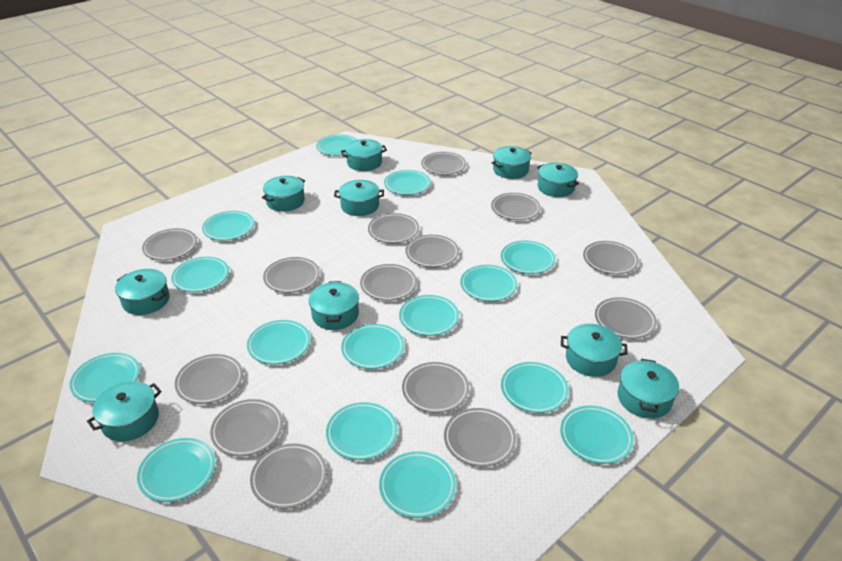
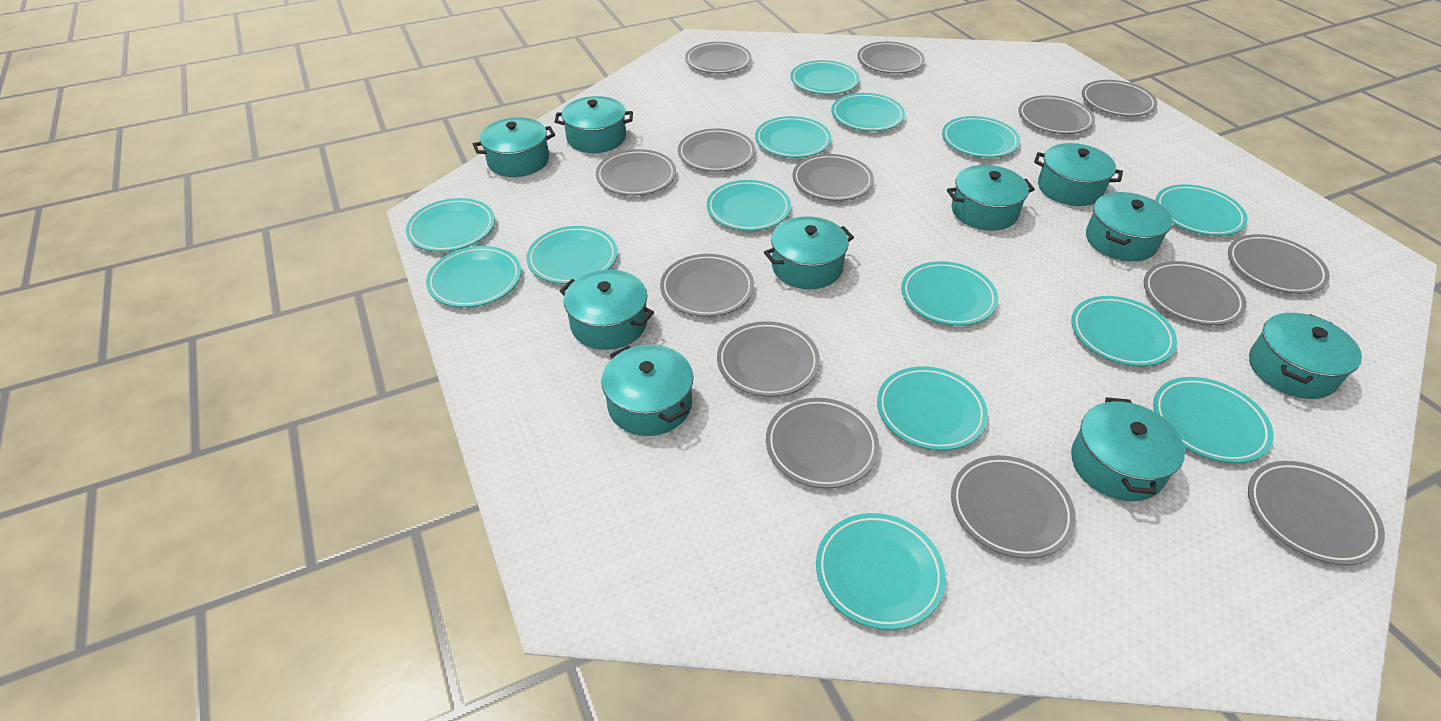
turquoise plate: [70,353,140,402] [137,438,215,502] [171,257,229,292] [202,211,254,241] [247,320,310,364] [316,134,357,156] [326,402,398,460] [341,324,404,369] [379,451,456,518] [384,170,431,195] [399,295,459,336] [460,265,517,301] [501,241,555,274] [501,362,569,413] [560,406,634,464] = 15 -> [406,198,495,252] [426,246,521,308] [526,226,618,284] [707,180,791,231] [755,116,831,158] [790,60,860,95] [816,513,946,630] [831,93,905,131] [877,366,988,450] [901,261,998,326] [942,116,1020,158] [1071,296,1177,366] [1153,377,1273,463] [1155,184,1248,236] = 14

